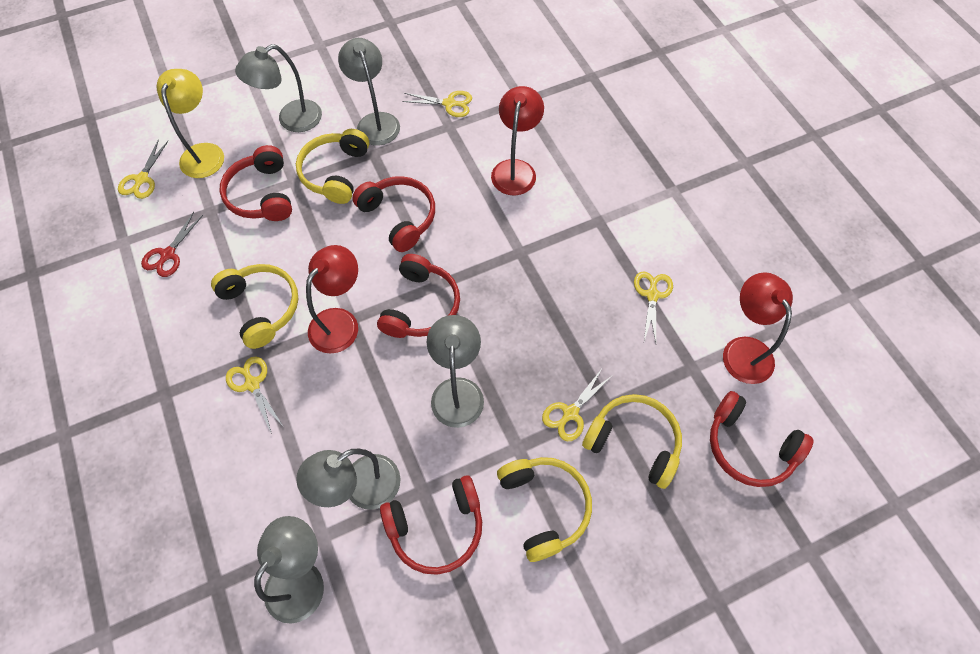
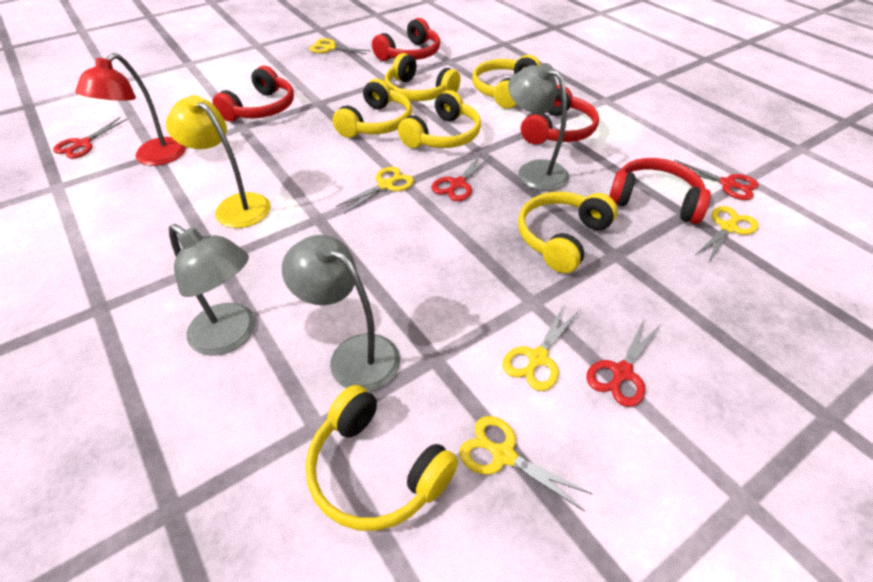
grey lamp: [235,44,322,132] [254,516,324,624] [296,449,401,510] [338,38,400,146] [427,315,484,428] = 5 -> [169,224,255,356] [282,235,400,392] [508,63,569,191] = 3
red headphones: [219,145,292,221] [352,176,435,252] [377,254,460,338] [380,475,482,575] [710,391,814,487] = 5 -> [212,66,294,122] [372,18,440,61] [521,85,599,144] [609,158,711,224] = 4
red lamp: [306,245,358,353] [491,86,544,195] [723,272,793,384] = 3 -> [75,53,186,166] = 1
red scissors: [141,212,203,277] = 1 -> [53,117,128,159] [431,154,492,201] [586,318,660,407] [674,160,759,200] = 4
yellow headphones: [211,264,298,349] [296,129,369,204] [497,457,592,562] [582,394,682,489] = 4 -> [305,385,458,531] [333,79,412,138] [385,53,460,101] [398,90,481,148] [472,55,541,109] [518,192,618,273] = 6

